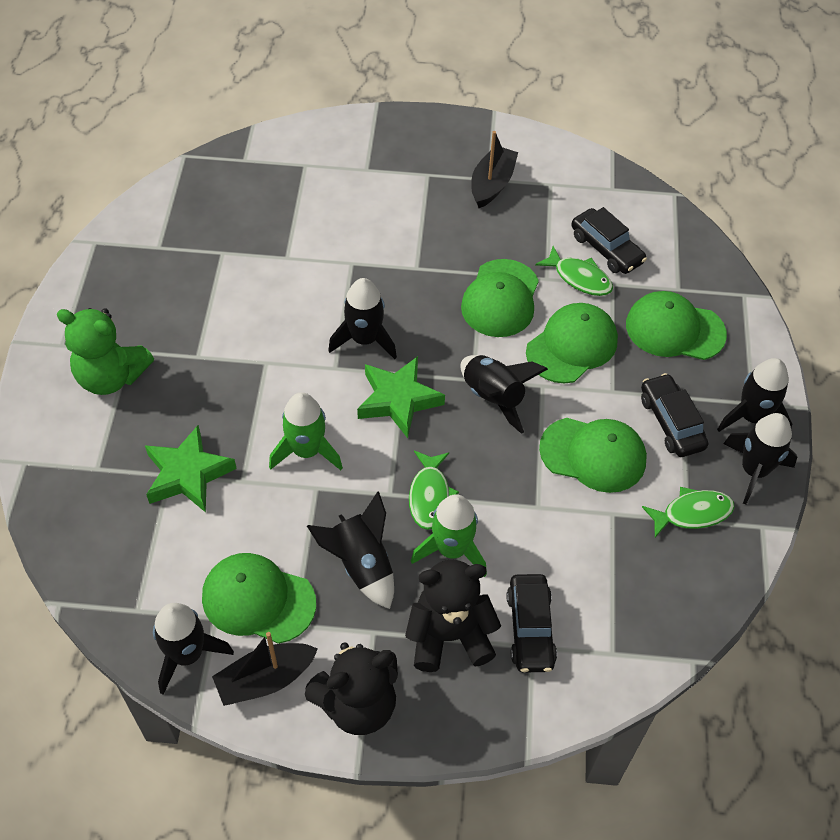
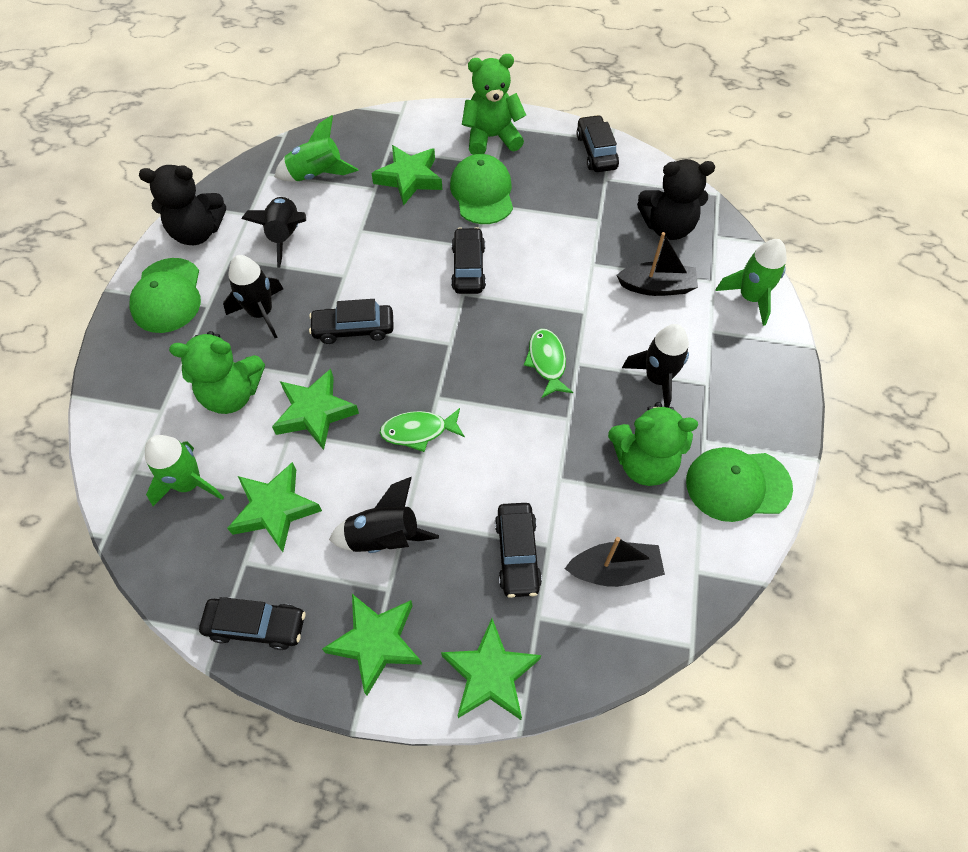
black car: [506,574,557,673] [571,207,647,274] [641,373,708,457] = 3 -> [199,597,305,650] [309,299,394,344] [451,227,486,294] [495,503,542,598] [576,115,619,172] = 5
black rocket: [153,603,234,695] [307,491,394,609] [328,278,397,359] [461,355,548,434] [717,358,792,432] [723,413,797,504] = 6 -> [223,255,283,338] [241,197,306,268] [329,477,439,553] [622,324,689,408] = 4
green cap: [202,553,316,644] [461,259,539,337] [526,303,618,384] [539,418,647,493] [626,291,727,360] = 5 -> [129,258,201,333] [450,154,513,224] [686,447,793,522] = 3
green fish: [409,451,459,530] [535,246,613,296] [642,487,735,538] = 3 -> [380,408,465,452] [524,329,573,398] = 2
green rocket: [269,392,343,470] [411,494,487,577] = 2 -> [145,435,224,506] [274,115,358,181] [715,239,787,326] = 3
green star: [145,425,237,512] [357,356,445,438] = 2 -> [227,462,322,552] [272,369,359,450] [322,594,422,695] [371,145,442,205] [441,618,541,720] = 5
green teddy bear: [57,308,154,395] = 1 -> [169,331,265,414] [462,54,526,155] [608,402,698,486] = 3

